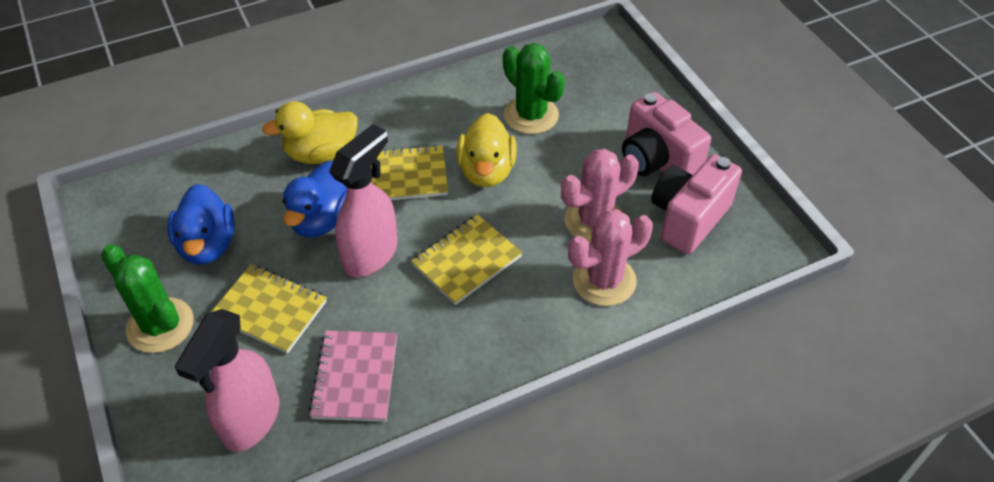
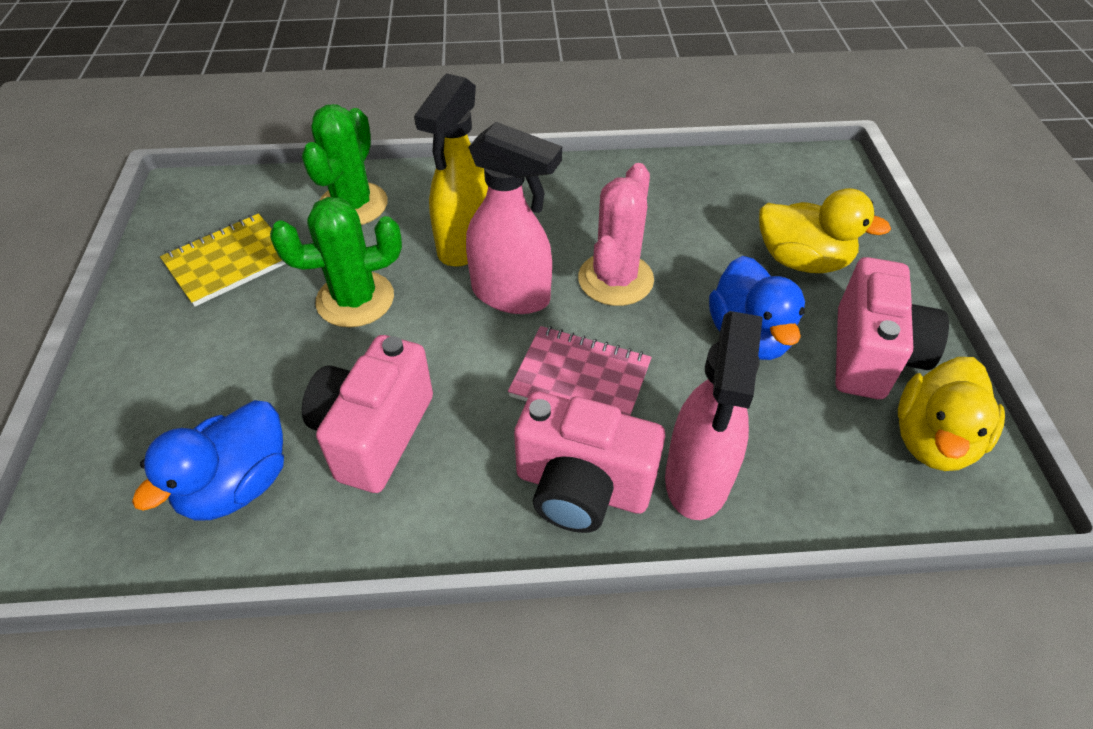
pink cactus: [561,149,639,243] [568,209,653,306] = 2 -> [578,163,654,306] = 1
pink camera: [622,92,711,176] [651,154,742,254] = 2 -> [302,335,433,493] [514,391,665,533] [836,257,949,399] = 3
yellow notebook: [211,264,327,354] [371,145,448,200] [411,214,522,305] = 3 -> [160,213,286,307] = 1
yellow spray bottle: none = 0 -> [414,73,488,267] = 1

